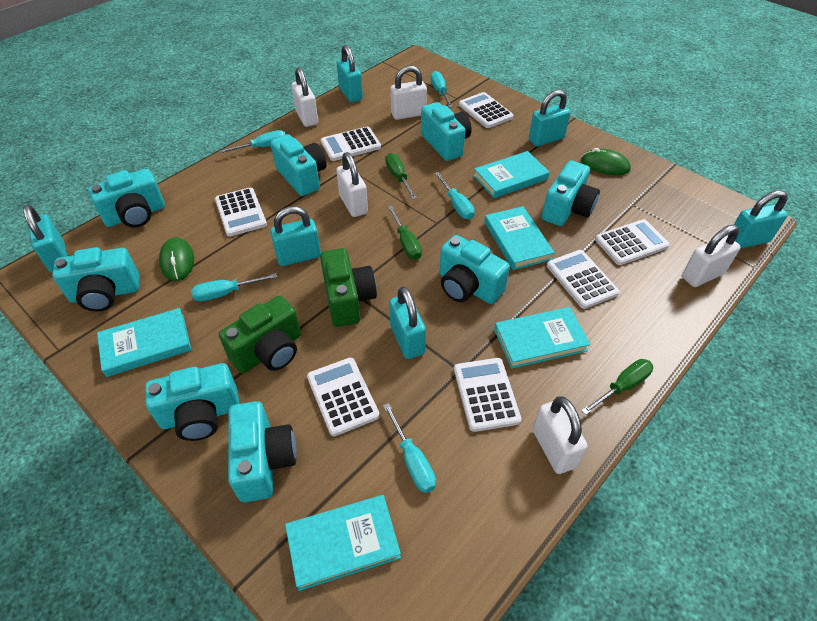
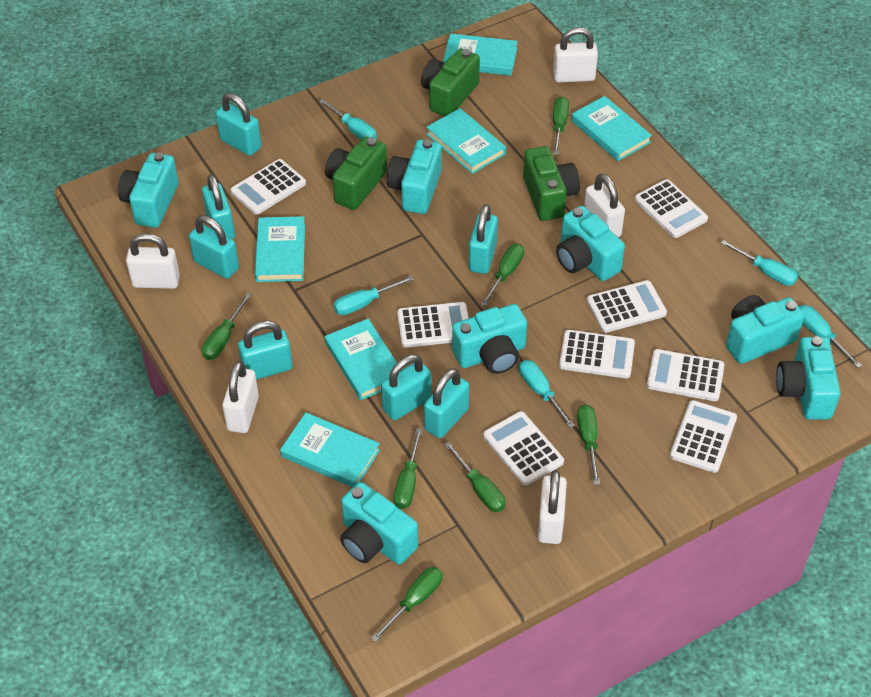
green camera: [219,295,301,373] [320,248,377,327] = 2 -> [325,137,387,210] [421,48,480,116] [523,146,580,221] = 3
green mouse: [159,237,194,281] [581,148,631,175] = 2 -> none = 0
green screwdriver: [385,153,417,199] [388,206,422,260] [581,359,653,415] = 3 -> [202,293,251,360] [371,567,443,642] [393,428,422,509] [444,442,506,512] [481,244,524,306] [553,97,569,155] [577,404,600,485] = 7
turquoise book: [97,308,191,377] [285,495,401,591] [474,151,550,198] [484,206,555,270] [494,307,591,369] = 5 -> [255,216,305,282] [280,412,380,487] [325,319,397,400] [426,108,506,174] [443,33,518,76] [571,96,652,161] = 6
turquoise camera: [52,247,140,312] [88,169,165,227] [145,363,240,441] [228,401,297,502] [270,134,327,196] [421,102,472,161] [439,235,510,304] [542,160,600,226] = 8 -> [118,152,179,228] [340,482,418,565] [386,139,442,214] [452,304,527,374] [556,206,625,281] [726,295,804,364] [776,336,840,420] = 7
turquoise padlock: [23,205,67,273] [270,206,321,266] [337,45,363,102] [389,286,426,359] [529,90,571,146] [727,190,788,249] = 6 -> [189,215,239,279] [202,174,235,240] [216,93,261,156] [238,320,292,380] [381,354,432,420] [424,368,469,438] [469,204,498,274] = 7
white calculator: [215,188,267,237] [307,358,380,436] [321,127,381,161] [454,358,521,432] [459,92,514,128] [547,250,619,309] [595,219,670,265] = 7 -> [231,159,306,215] [397,302,469,348] [483,411,564,486] [559,330,635,378] [587,280,667,333] [634,179,708,238] [647,349,725,401] [670,400,737,473] = 8

